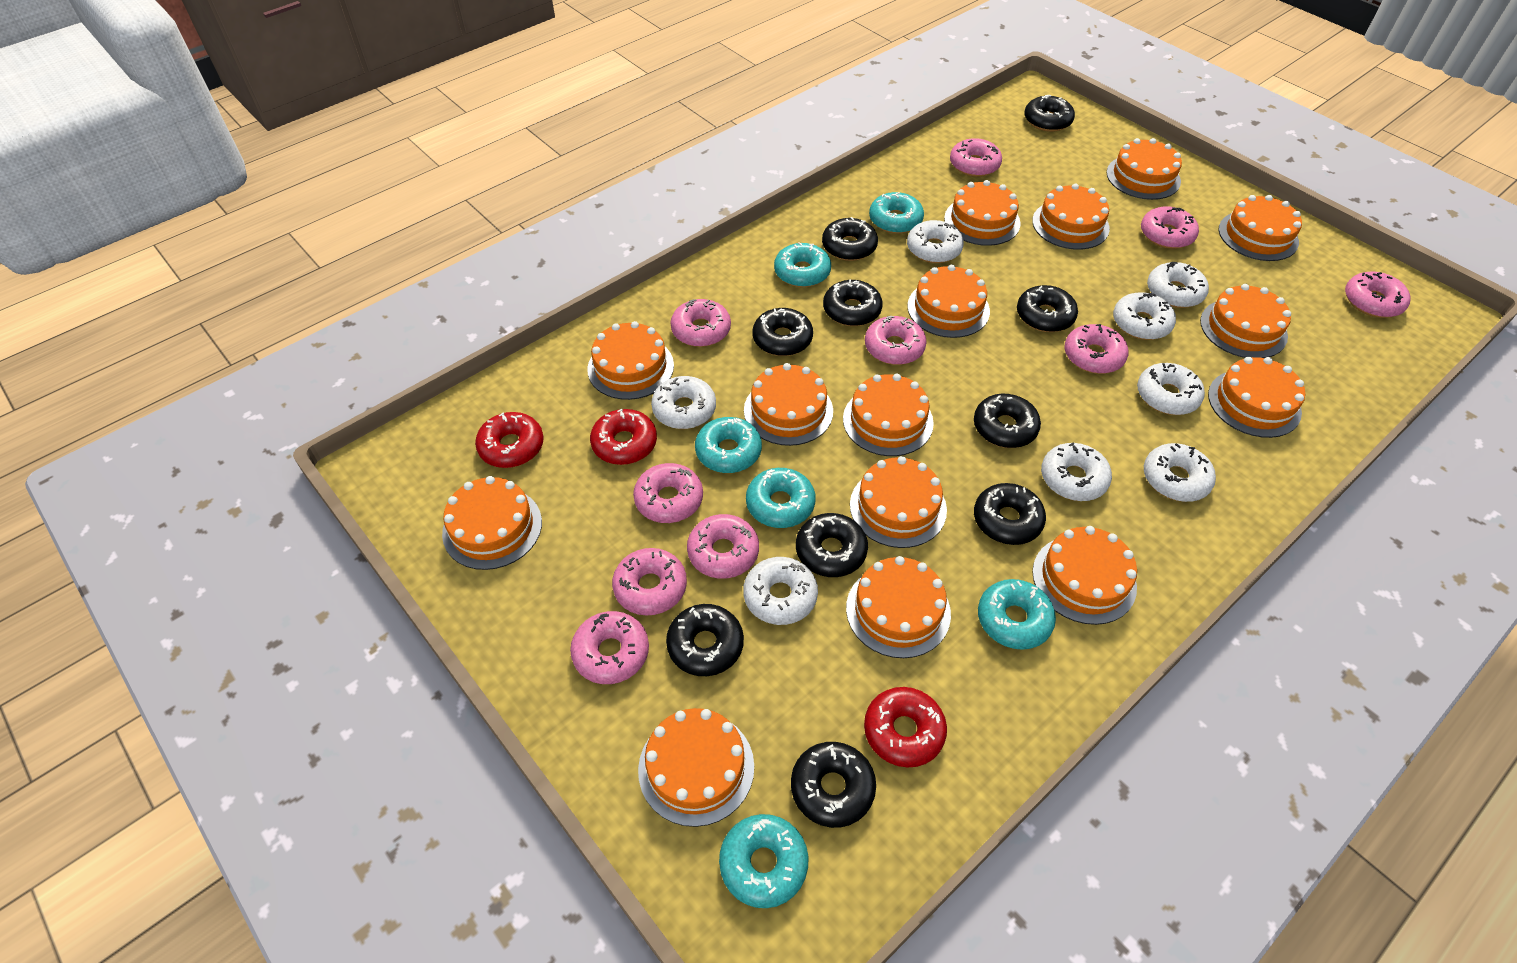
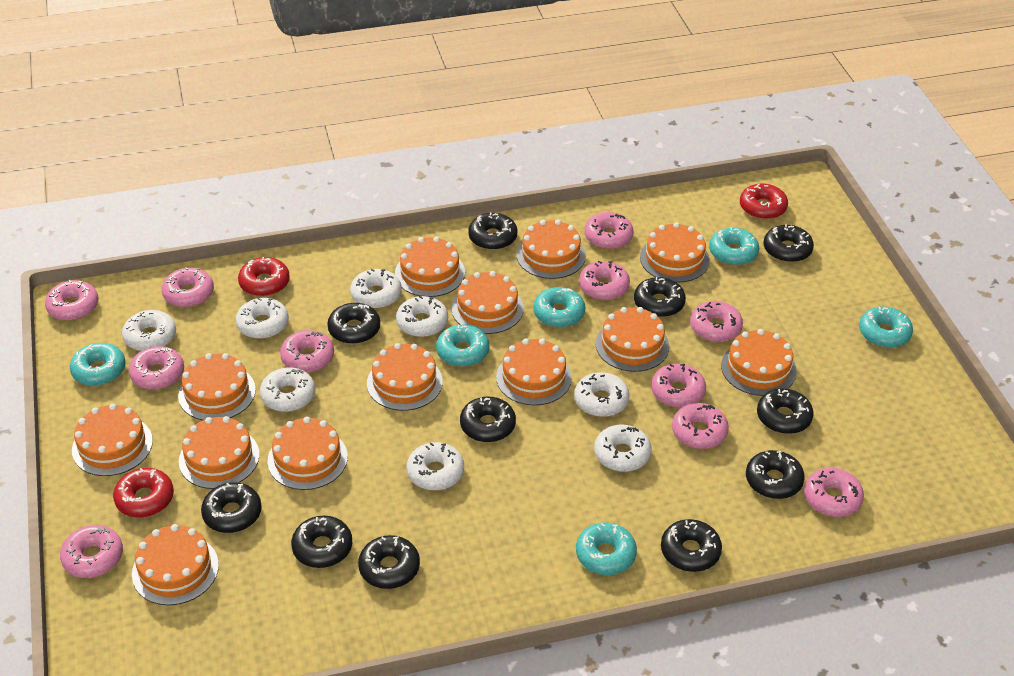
black donut: [666,604,744,676] [753,308,813,356] [791,742,876,828] [796,513,868,577] [822,217,878,261] [823,279,883,326] [974,394,1041,448] [974,483,1046,545] [1017,285,1078,332] [1024,95,1075,132] = 10 -> [201,482,262,533] [291,516,352,568] [327,303,380,344] [358,535,420,589] [460,397,516,442] [468,212,517,250] [634,277,686,317] [661,519,722,572] [746,450,805,499] [757,389,813,434] [764,224,814,262] = 11
orange cake: [442,476,542,570] [587,321,674,400] [638,708,754,827] [744,363,833,446] [843,374,934,456] [846,556,951,658] [850,456,947,548] [907,264,990,338] [944,180,1021,246] [1032,184,1110,250] [1032,526,1137,625] [1106,138,1182,200] [1200,284,1291,358] [1208,357,1305,438] [1218,195,1302,261] = 15 -> [72,404,153,476] [132,524,219,605] [178,353,256,420] [179,416,259,489] [268,417,348,490] [367,343,443,411] [395,236,465,297] [452,271,524,334] [496,339,572,405] [517,220,586,279] [595,307,669,372] [640,222,709,283] [721,329,797,396] = 13
pink donut: [570,611,649,684] [612,548,687,616] [633,463,703,523] [670,299,731,347] [687,514,759,579] [865,316,927,365] [950,138,1002,177] [1064,324,1128,374] [1141,206,1199,249] [1345,271,1410,318] = 10 -> [45,280,99,321] [60,525,123,578] [129,346,184,390] [162,267,214,307] [280,330,334,373] [579,261,630,300] [584,212,634,249] [651,364,706,408] [672,403,729,449] [690,301,743,342] [804,468,864,517] = 11

